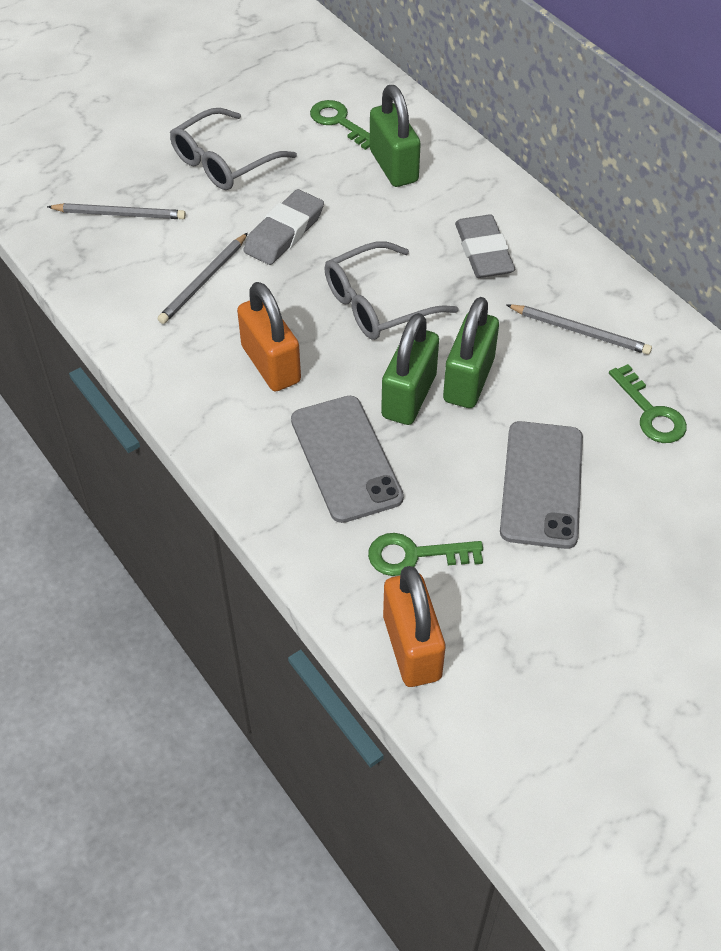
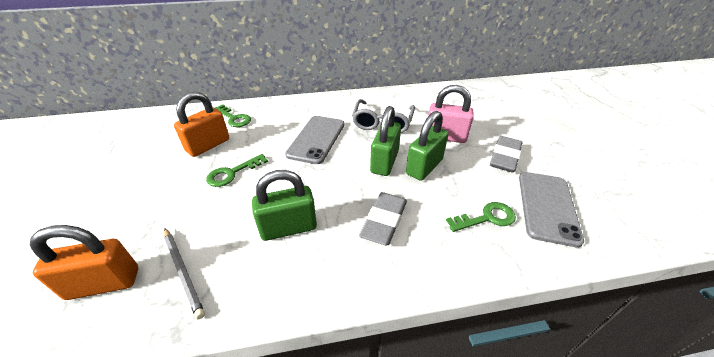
grey glasses: [170,108,297,190] [324,241,459,340] = 2 -> [352,99,415,133] = 1
grey pencil: [47,203,186,219] [158,233,248,324] [507,304,652,355] = 3 -> [164,228,205,319] = 1
pink padlock: none = 0 -> [428,85,474,143] = 1

